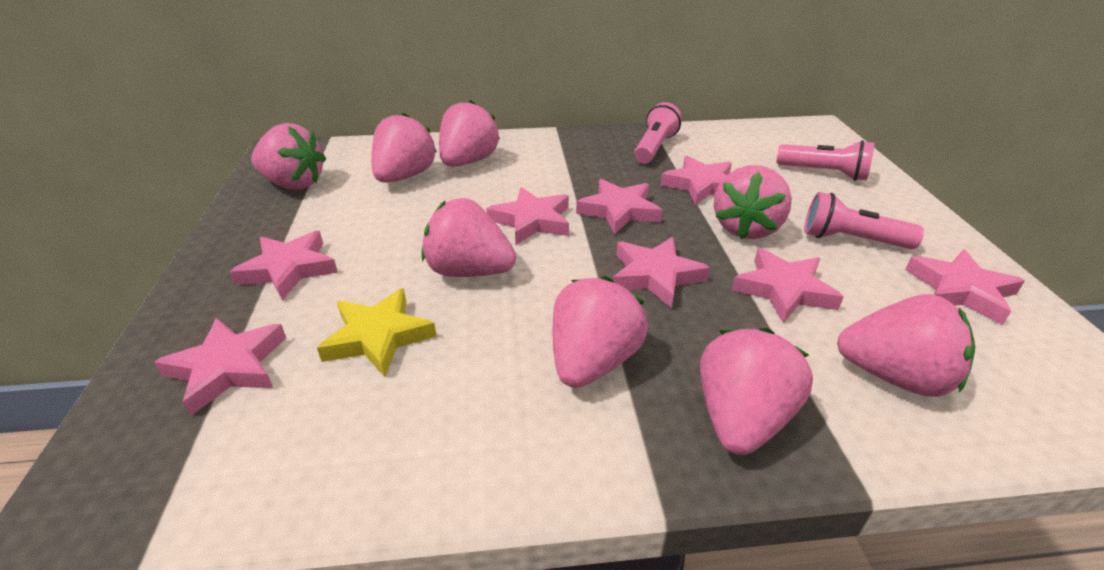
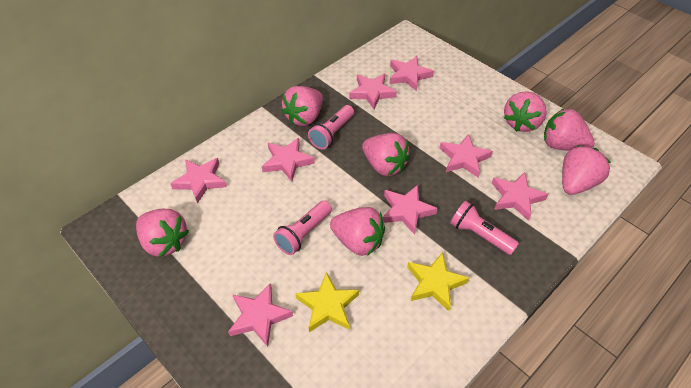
pink strawberry: [251,123,326,190] [371,113,437,183] [421,198,516,277] [439,100,500,167] [552,276,648,388] [700,328,813,455] [714,165,792,239] [837,294,975,397] = 8 -> [136,208,189,257] [281,86,323,126] [330,207,385,256] [362,133,410,176] [504,91,547,132] [544,108,595,151] [562,145,611,195] = 7
yellow star: [317,288,437,377] = 1 -> [296,272,359,332] [407,252,469,311] = 2

